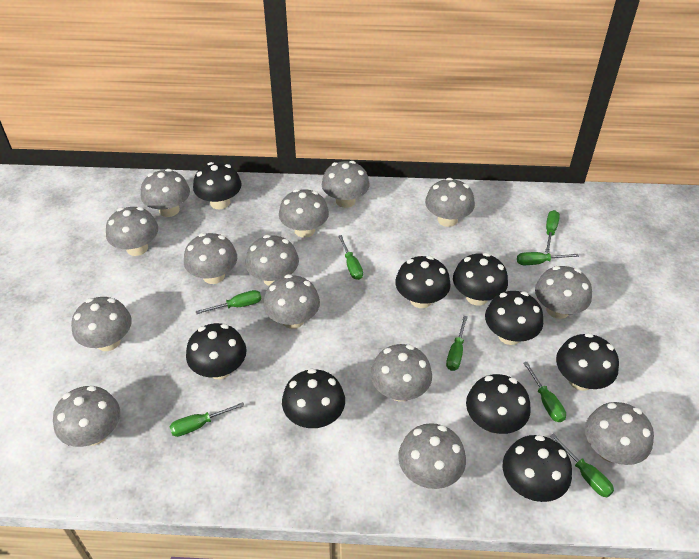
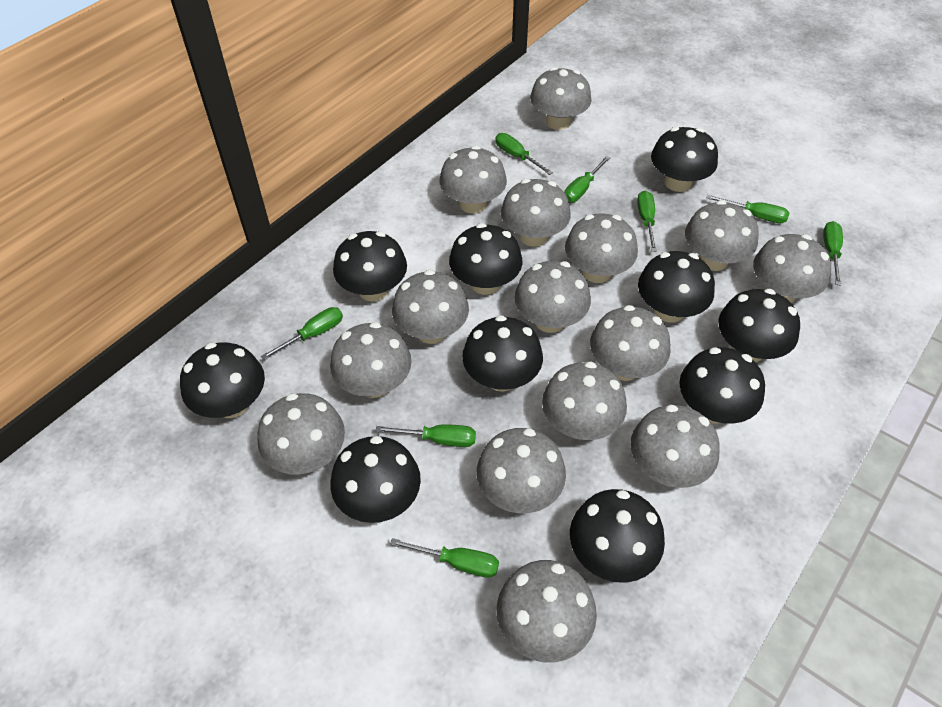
black mushroom: [186,323,247,379] [193,162,242,209] [282,368,345,428] [395,256,451,308] [453,253,508,306] [466,374,531,434] [485,291,543,345] [503,435,572,502] [556,333,619,391] = 9 -> [180,342,265,418] [330,436,421,523] [333,231,407,301] [449,223,522,295] [462,315,543,392] [570,489,665,583] [638,251,715,323] [651,127,718,192] [679,347,765,424] [719,289,800,362] = 10
grey mushroom: [53,386,120,447] [71,297,132,351] [106,207,158,256] [141,169,190,217] [184,233,237,284] [245,235,299,286] [263,274,320,329] [279,189,329,238] [322,161,370,208] [371,344,432,402] [398,423,466,489] [425,178,475,227] [535,266,592,319] [585,402,654,465] = 14 -> [258,393,345,474] [330,322,412,398] [392,270,469,344] [439,146,507,214] [477,428,566,513] [497,560,597,662] [501,179,571,247] [514,261,591,333] [530,67,592,130] [542,362,627,440] [565,213,638,283] [590,305,671,381] [630,405,720,488] [685,200,759,271] [753,234,831,303] = 15

